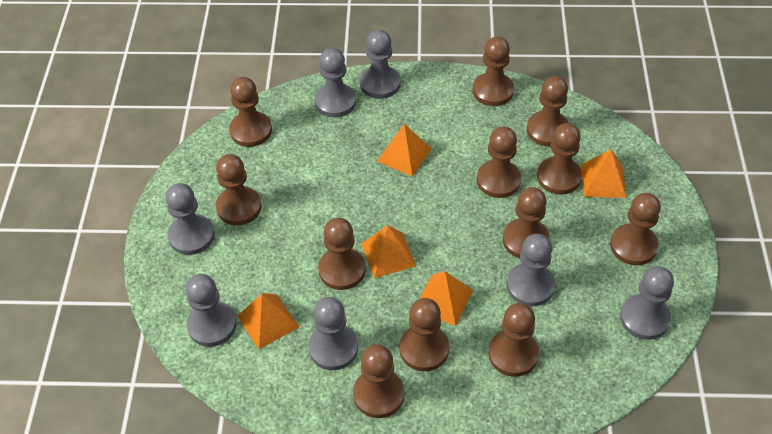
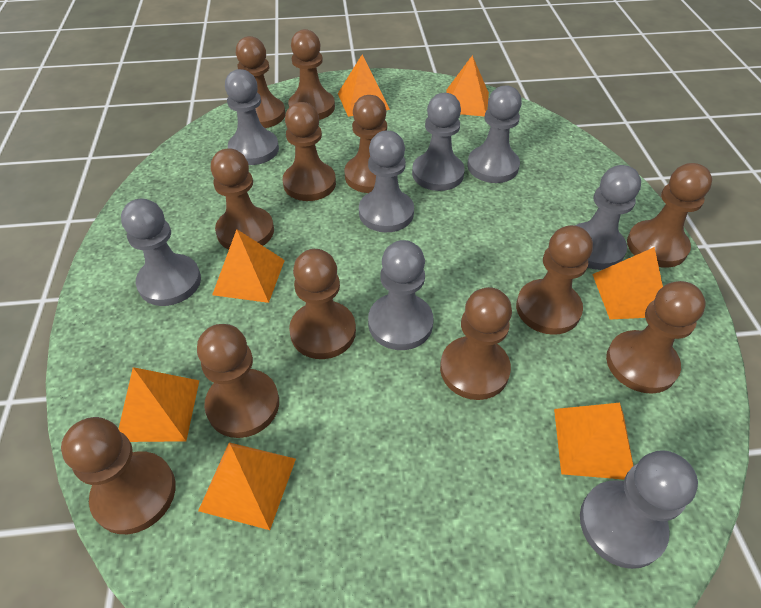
grey pawn: [166,183,214,255] [186,274,236,347] [308,297,358,370] [315,48,356,117] [360,29,401,99] [507,234,555,306] [620,266,674,340] = 7 -> [121,199,201,306] [225,69,279,165] [359,131,414,232] [368,240,433,350] [412,93,465,191] [467,85,522,183] [575,165,641,270] [580,450,698,569] = 8
orange pyramid: [237,293,299,349] [361,225,416,278] [377,124,432,177] [419,271,473,326] [581,150,626,198] = 5 -> [119,367,200,442] [198,442,296,530] [212,229,285,303] [338,54,390,117] [446,55,489,117] [554,403,633,480] [592,247,663,320] = 7

